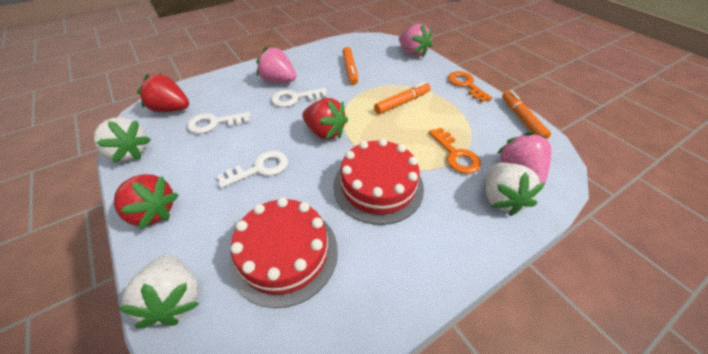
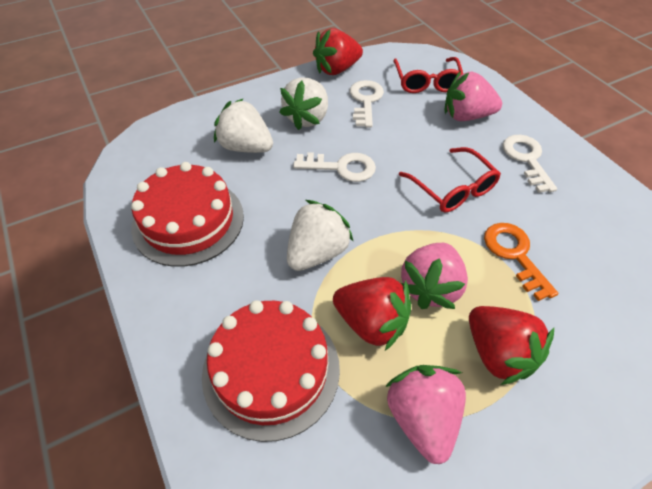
orange key: [429,128,481,174] [448,71,492,102] = 2 -> [484,223,558,301] = 1
orange marker: [342,47,358,85] [374,82,431,114] [502,90,551,139] = 3 -> none = 0
red glasses: none = 0 -> [393,57,463,93] [399,147,501,212] = 2

